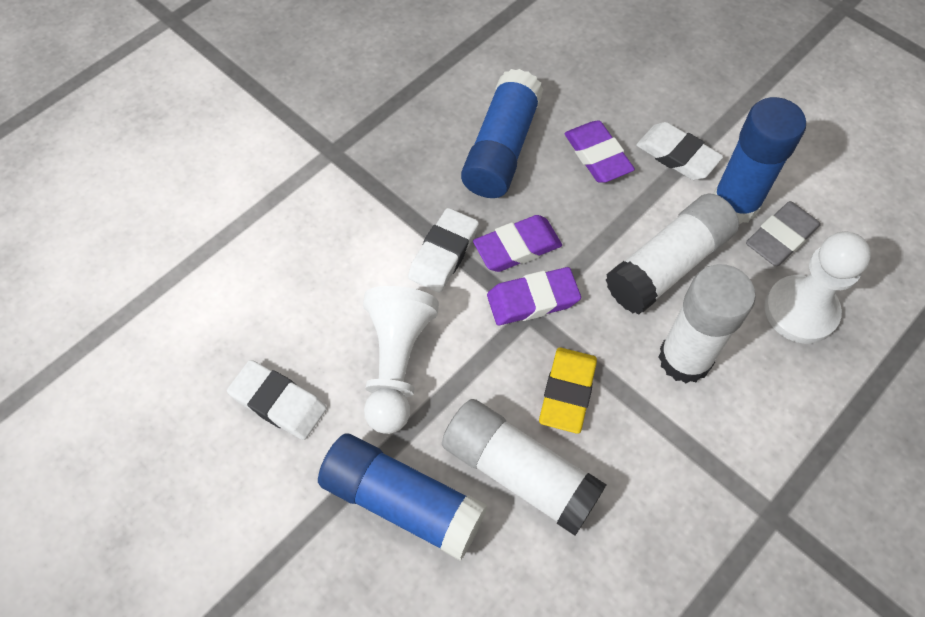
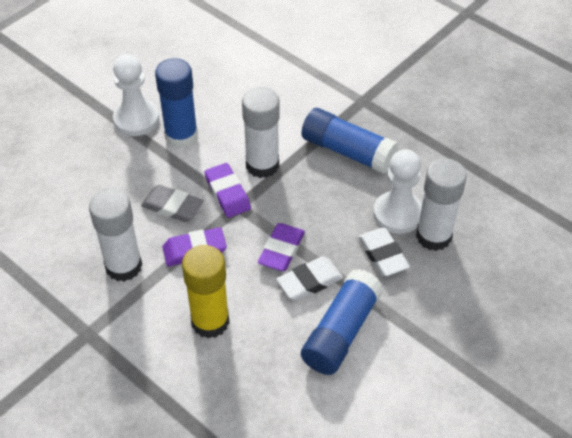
white eraser: [227,360,327,440] [408,208,479,293] [636,122,723,180] = 3 -> [276,257,343,301] [358,228,410,276] = 2
yellow eraser: [539,348,597,434] = 1 -> none = 0
yellow glue stick: none = 0 -> [182,245,229,339] = 1

